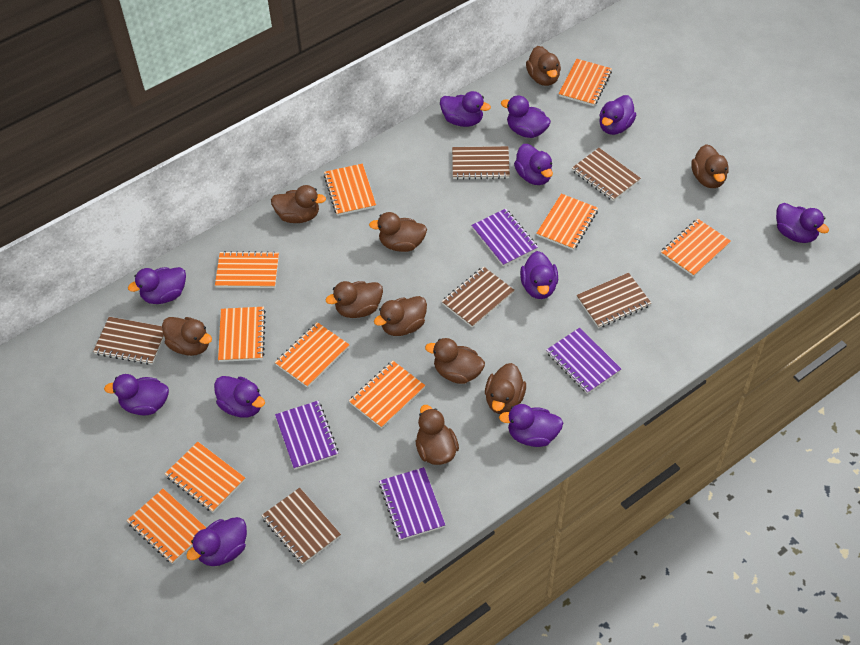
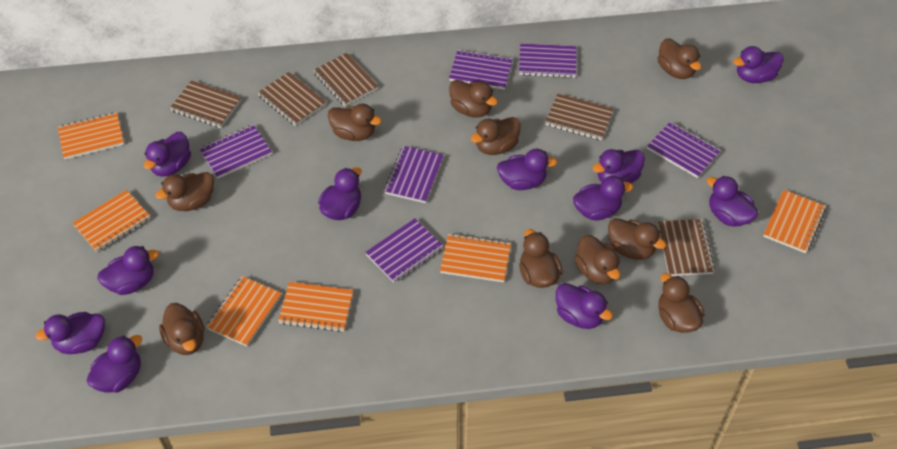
brown notebook: [93,317,164,365] [261,488,341,565] [442,266,514,328] [452,146,510,180] [572,148,641,201] [577,273,651,328] = 6 -> [170,80,241,128] [258,72,326,126] [313,53,378,106] [545,94,613,140] [658,219,715,276] = 5
orange notebook: [127,489,206,564] [165,442,245,512] [215,251,279,288] [218,307,266,362] [275,322,349,388] [324,164,376,216] [349,361,426,429] [536,194,598,250] [559,59,612,106] [661,219,731,277] = 10 -> [58,112,124,159] [72,190,151,252] [206,276,282,346] [278,282,354,332] [440,233,511,282] [763,190,826,253] = 6
purple notebook: [275,401,339,470] [379,467,445,541] [471,209,538,267] [546,328,621,394] = 4 -> [199,124,272,178] [365,218,443,283] [384,146,444,203] [449,50,513,90] [519,44,576,78] [647,122,721,178] = 6

